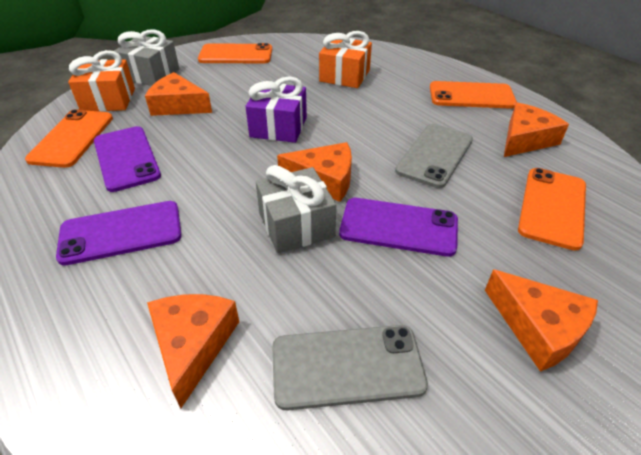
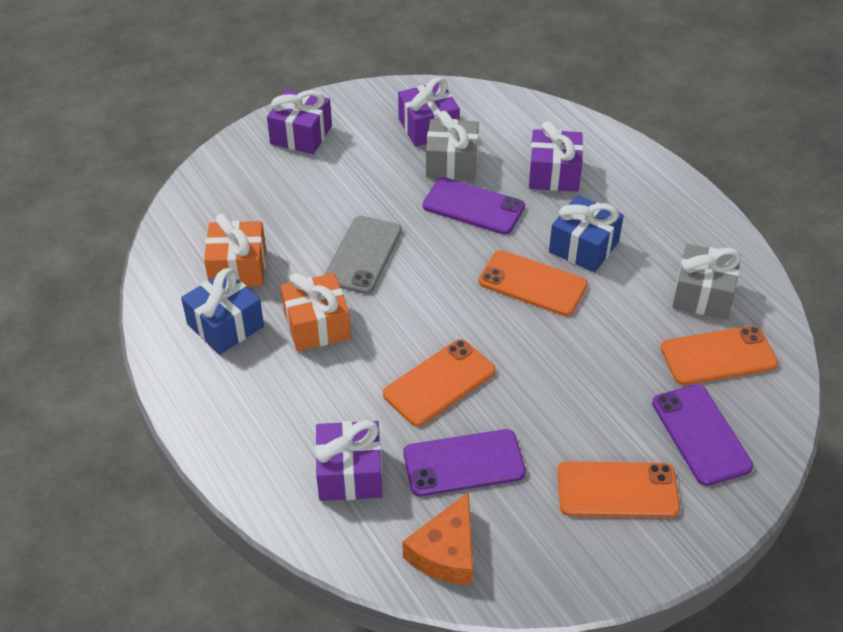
blue gift: none = 0 -> [181,268,264,355] [549,195,624,272] = 2
grey phone: [272,325,428,411] [395,124,473,188] = 2 -> [324,216,402,294] = 1
orange cheese: [145,72,212,116] [147,294,239,409] [277,142,352,202] [485,269,598,372] [504,102,569,157] = 5 -> [402,492,473,585] = 1
purple gift: [246,76,307,143] = 1 -> [267,89,332,154] [315,420,382,501] [398,77,460,147] [529,122,583,192] = 4

